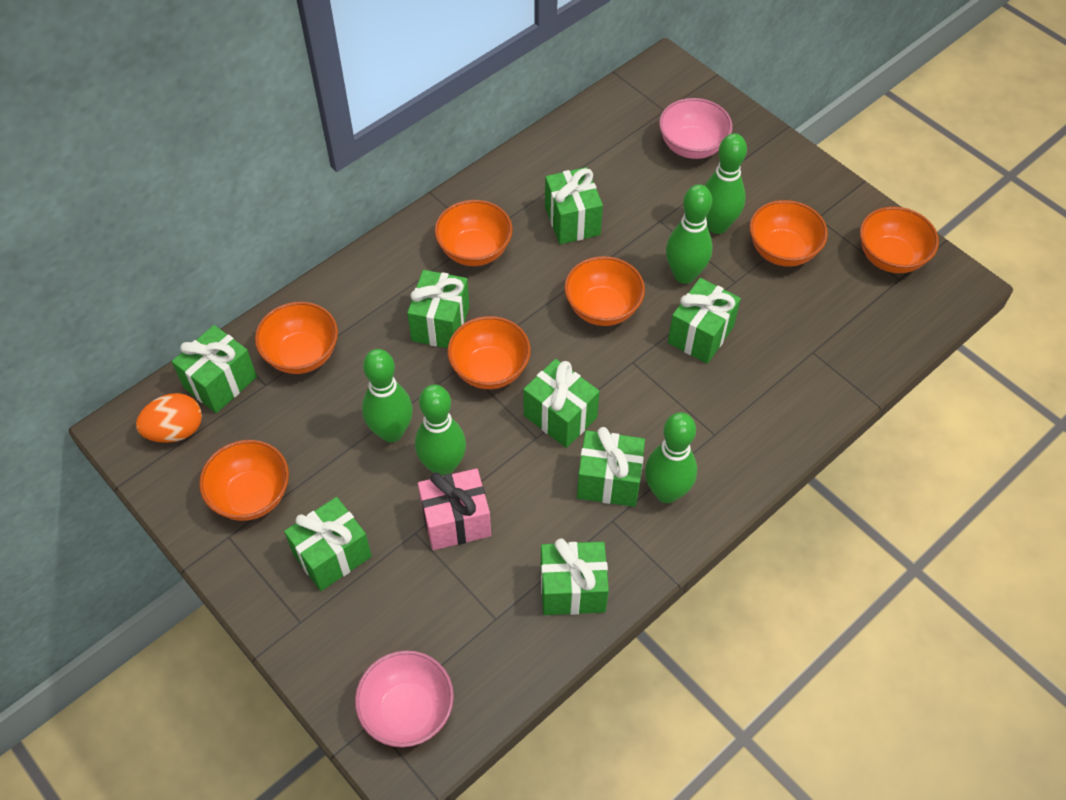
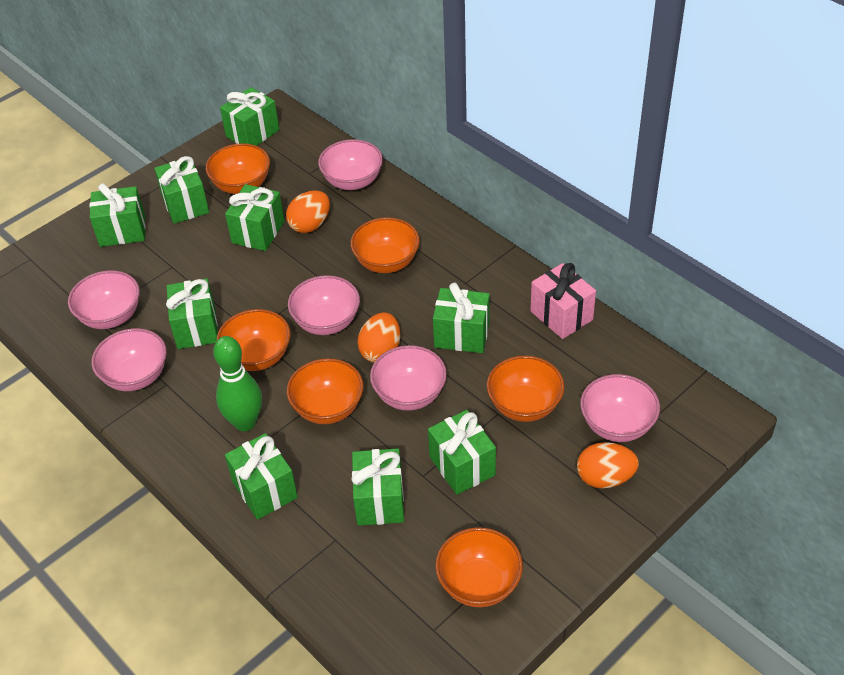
green bowling pin: [362,349,413,442] [415,384,466,476] [645,412,697,503] [666,184,713,284] [705,133,747,234] = 5 -> [213,336,262,431] = 1
green gift: [172,325,257,413] [284,497,372,591] [407,270,469,348] [523,359,600,448] [541,539,609,615] [545,167,603,244] [577,427,645,507] [668,278,741,364] = 8 -> [90,183,146,247] [154,156,209,224] [166,278,218,349] [220,87,279,146] [225,184,284,251] [225,433,298,520] [351,449,404,526] [428,410,496,495] [433,283,490,353] = 9
orange bowl: [199,440,289,521] [255,302,338,374] [435,200,513,266] [447,316,531,389] [564,256,645,326] [750,200,828,267] [860,206,939,273] = 7 -> [206,143,270,194] [217,309,290,371] [287,358,364,424] [351,217,420,273] [435,527,523,607] [487,355,565,422] = 6
orange egg: [136,393,202,443] = 1 -> [286,190,330,233] [357,312,400,363] [577,442,639,488] = 3
pink bowl: [355,650,454,747] [659,98,733,159] = 2 -> [68,270,140,329] [92,328,167,391] [288,275,360,335] [318,139,383,190] [370,345,447,411] [580,374,660,442] = 6

